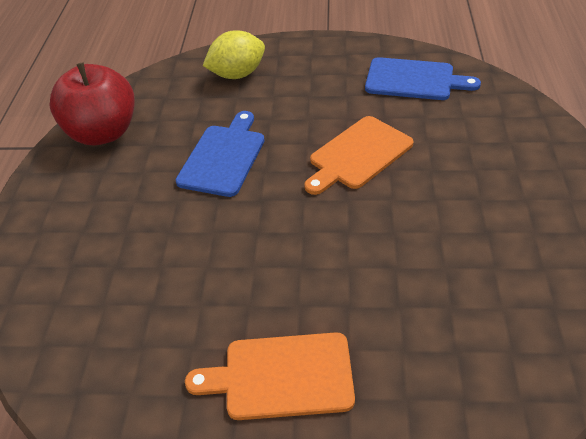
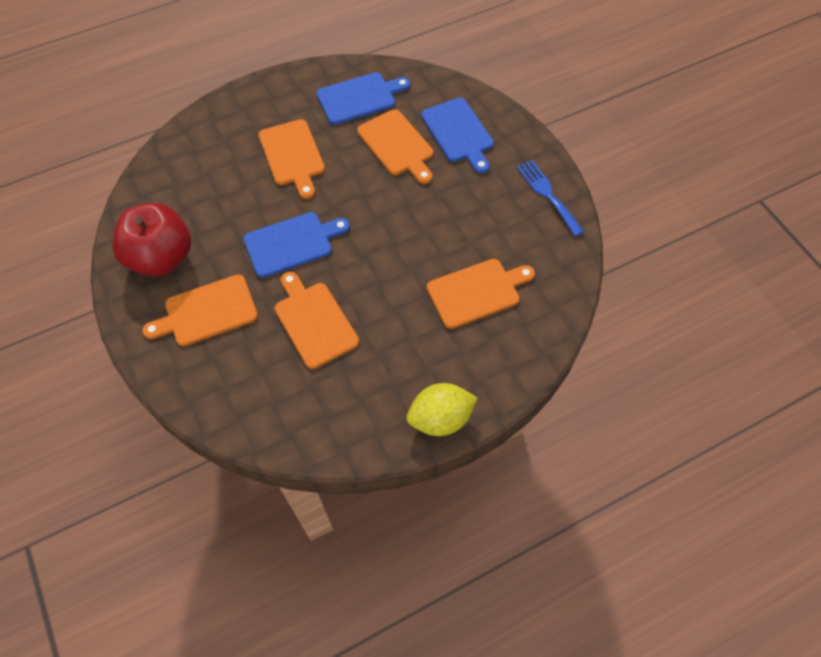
blue cutting board: [176,111,265,197] [365,57,481,100] = 2 -> [243,212,350,278] [316,72,410,125] [421,98,494,173] = 3
blue fork: none = 0 -> [517,160,584,236] = 1
orange cutting board: [185,332,355,420] [304,116,414,195] = 2 -> [143,274,258,346] [258,119,325,199] [275,272,359,369] [357,109,433,184] [427,259,535,329] = 5

